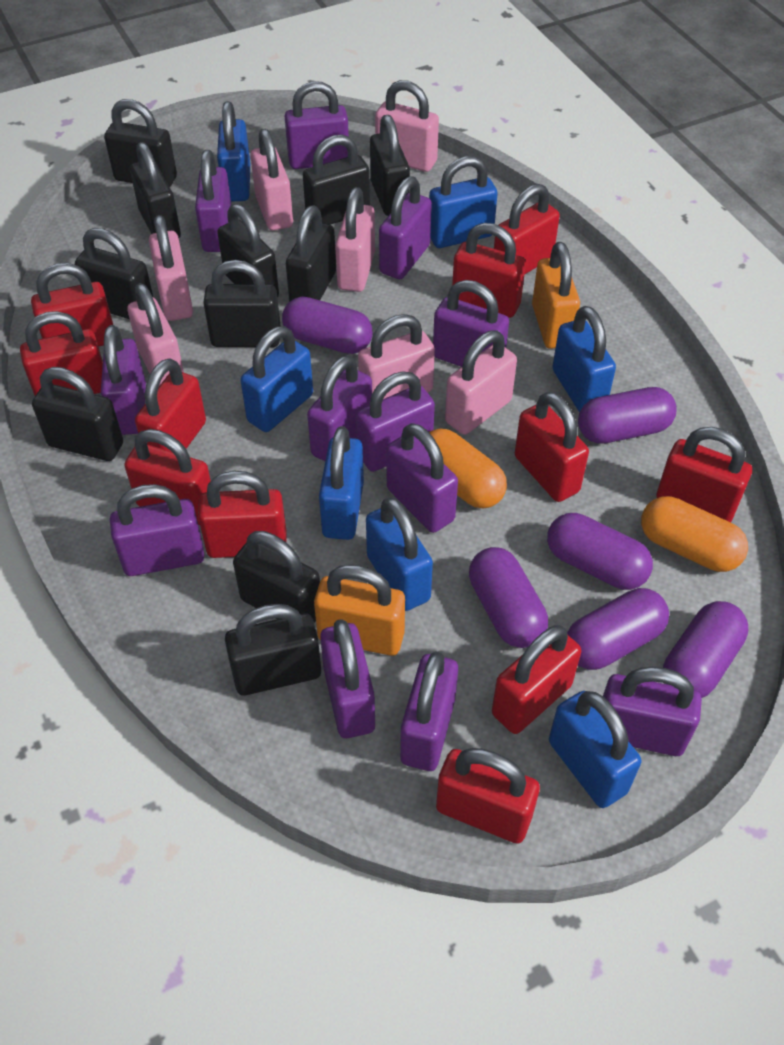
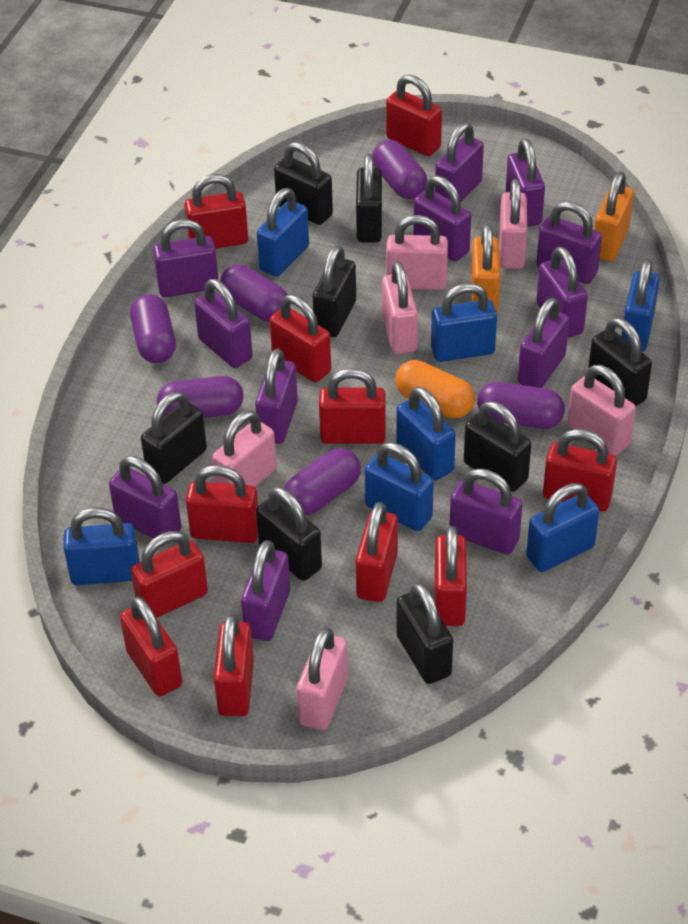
black padlock: [32,367,123,461] [75,228,153,319] [104,99,177,187] [130,142,181,238] [203,260,281,347] [217,204,279,297] [225,604,321,696] [233,531,320,623] [286,205,336,302] [303,135,370,225] [370,115,410,216] = 11 -> [141,391,207,484] [256,487,322,581] [274,142,333,225] [313,245,356,337] [356,154,382,242] [396,583,453,684] [464,401,531,492] [588,318,652,406] = 8
orange capsule: [429,429,507,508] [641,496,748,572] = 2 -> [395,360,475,418] = 1
pink padlock: [127,283,184,386] [149,215,193,321] [250,129,293,231] [335,187,375,292] [358,314,435,399] [375,80,439,172] [445,330,517,435] = 7 -> [212,410,277,487] [296,627,348,730] [382,261,418,354] [386,215,448,290] [499,179,527,269] [568,365,636,456] = 6

